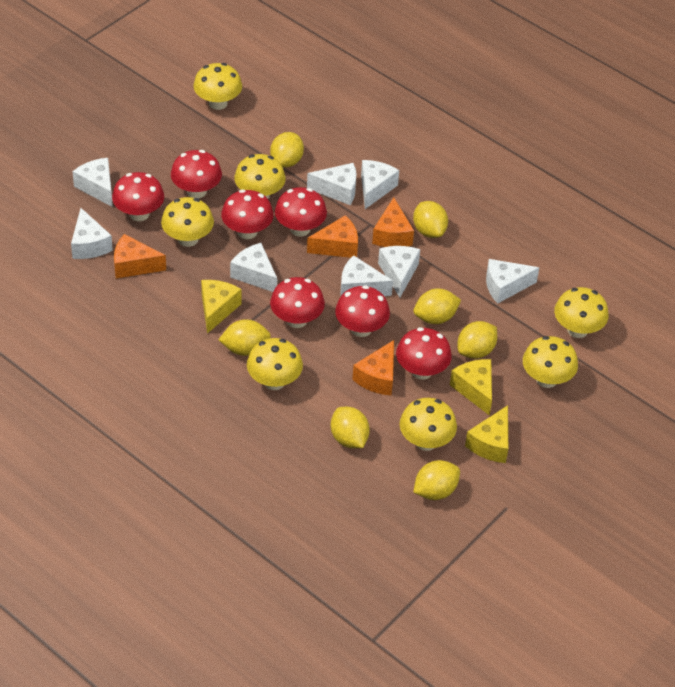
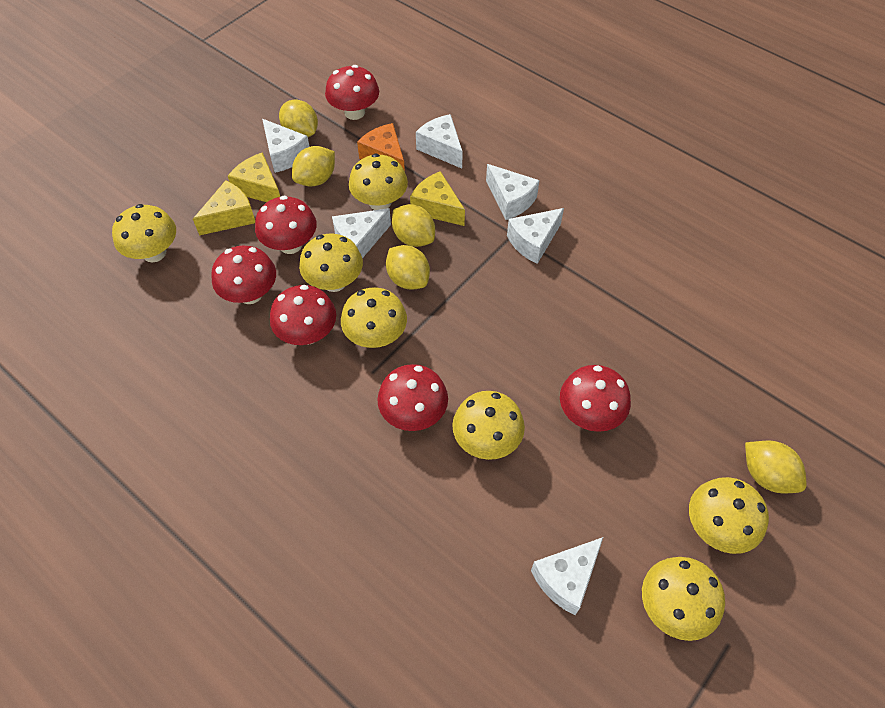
orange cheese: [114,234,166,279] [307,215,358,258] [352,340,394,396] [372,197,414,247] = 4 -> [357,123,405,171] = 1
red mushroom: [112,172,164,221] [171,150,222,199] [221,190,274,239] [270,277,325,328] [275,187,327,236] [335,285,390,337] [396,327,452,380] = 7 -> [212,246,276,304] [255,196,317,254] [270,285,336,345] [325,65,379,120] [377,364,448,431] [560,365,631,432] = 6
white cheese: [71,208,113,259] [72,158,113,207] [230,243,277,292] [307,163,356,205] [340,255,393,296] [361,160,399,209] [378,246,420,298] [486,259,539,304] = 8 -> [262,119,310,173] [332,208,391,258] [416,114,463,168] [486,164,540,220] [507,208,564,264] [531,537,603,615] = 6
yellow lemon: [218,319,271,356] [270,132,304,168] [331,407,370,448] [413,201,448,238] [413,460,460,500] [414,288,461,324] [457,321,497,359] = 7 -> [279,100,318,137] [292,146,335,187] [386,245,430,289] [392,204,435,247] [745,441,807,493] = 5

